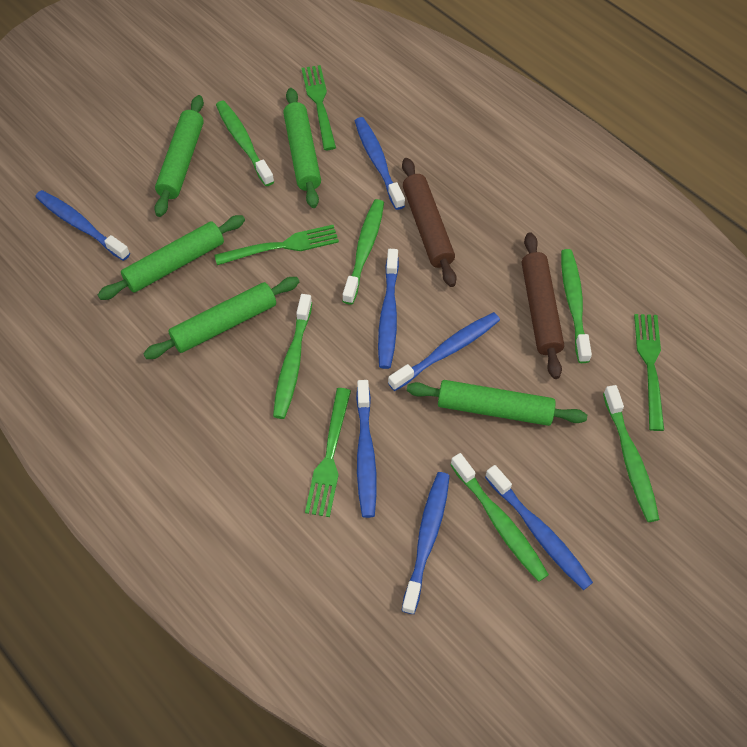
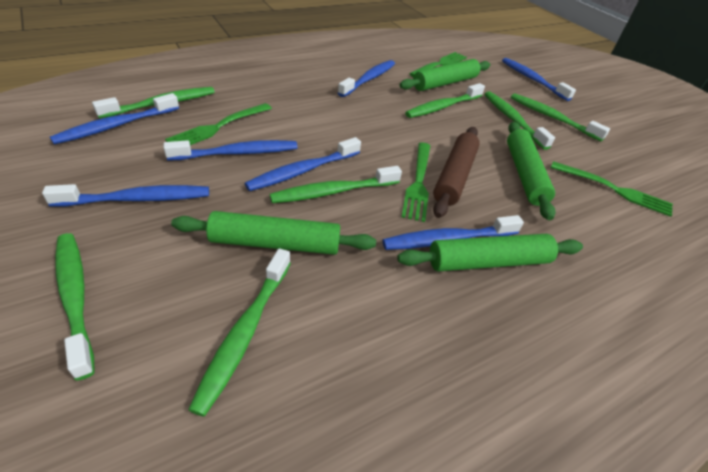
brown rolling pin: [402,158,457,287] [522,232,564,379] = 2 -> [433,127,480,218] = 1
green rolling pin: [98,215,245,300] [143,277,299,359] [154,95,204,217] [283,88,321,208] [407,380,587,426] = 5 -> [171,211,376,255] [397,234,583,272] [399,59,490,91] [507,122,556,220] = 4
green toothbrush: [216,101,274,186] [273,294,312,419] [342,199,384,305] [450,453,549,582] [561,249,592,363] [603,385,659,522] = 6 -> [55,233,95,380] [92,87,215,118] [188,248,291,417] [270,166,402,203] [405,83,485,118] [484,91,555,150] [511,93,610,142] = 7

